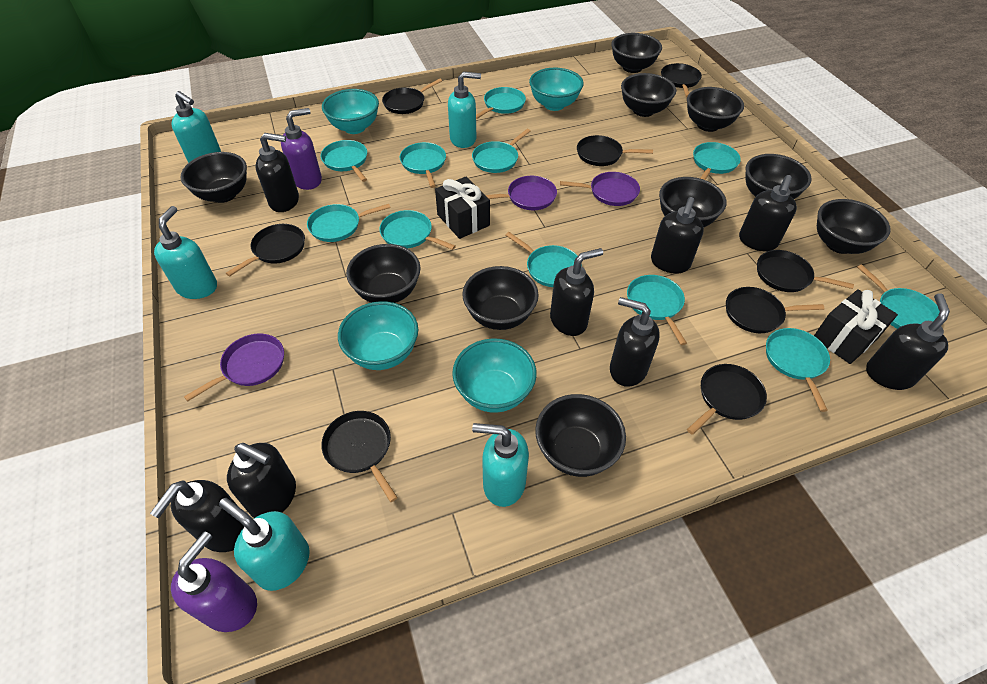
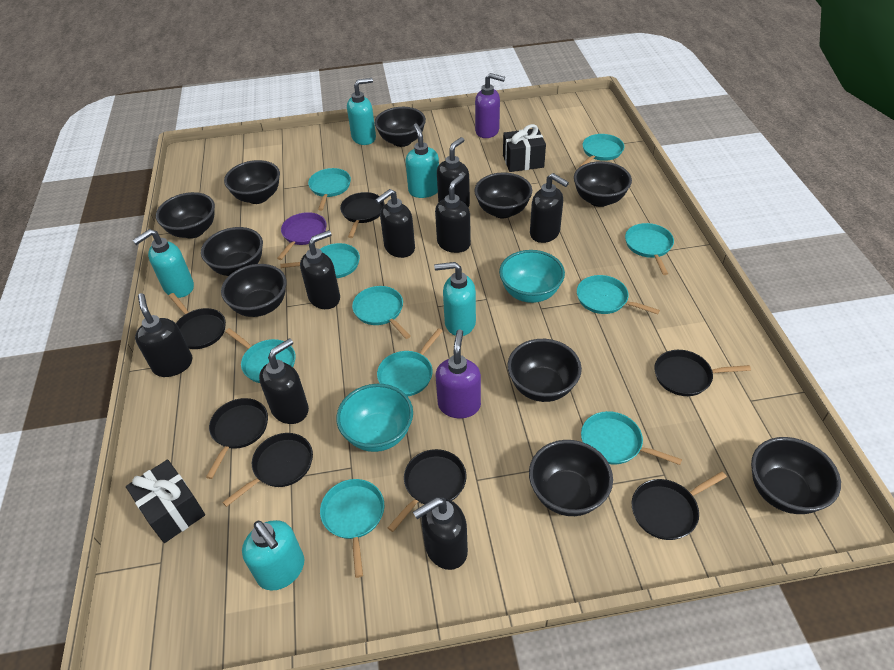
black pan: [226,224,305,277] [321,411,398,502] [382,78,442,114] [577,135,653,166] [661,63,702,97] [687,364,767,435] [726,287,824,333] [757,250,854,292] = 8 -> [169,293,226,349] [206,398,268,479] [222,433,313,507] [340,192,385,238] [388,449,466,532] [632,471,727,540] [654,350,751,396] = 7
purple pan: [184,334,284,402] [486,176,557,210] [560,172,640,206] = 3 -> [277,212,327,260] = 1
turquoise bowl: [322,89,379,134] [338,301,418,370] [452,339,537,413] [529,68,583,111] = 4 -> [336,384,413,452] [499,250,565,303] = 2
turquoise pan: [307,204,391,242] [321,140,367,182] [379,210,456,250] [400,142,446,188] [472,129,530,173] [476,87,526,119] [505,232,582,287] [627,275,687,345] [693,142,741,180] [766,328,830,412] [857,264,940,329] = 11 -> [225,328,296,383] [280,243,360,278] [308,168,351,211] [320,479,384,578] [352,286,411,339] [377,328,442,396] [577,275,660,314] [579,134,624,167] [581,411,682,465] [625,223,674,275] = 10

